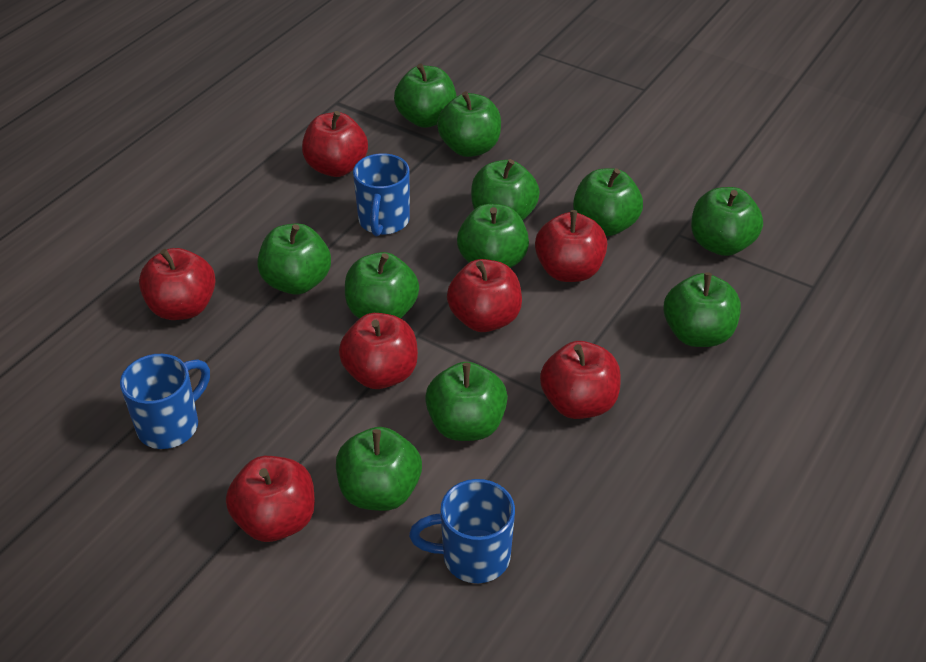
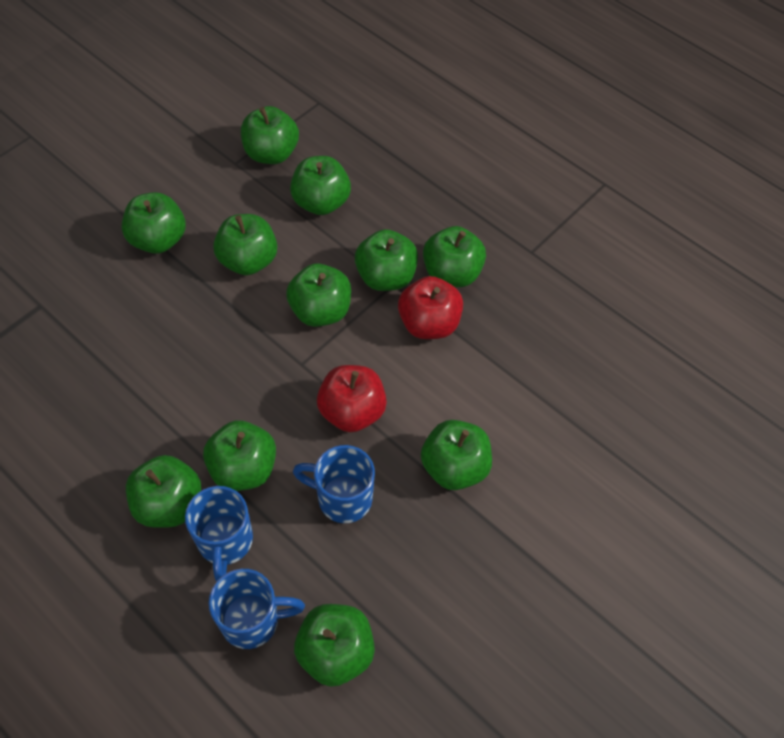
red apple: [139,248,216,320] [226,456,315,542] [302,111,368,177] [339,313,418,389] [447,259,522,332] [535,210,607,282] [540,341,621,419] = 7 -> [317,365,387,432] [398,276,463,339] = 2

